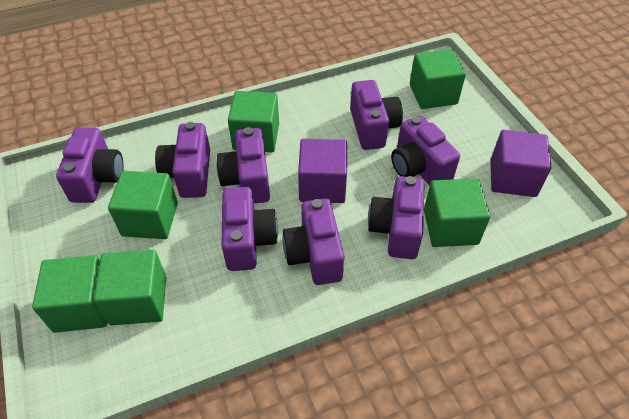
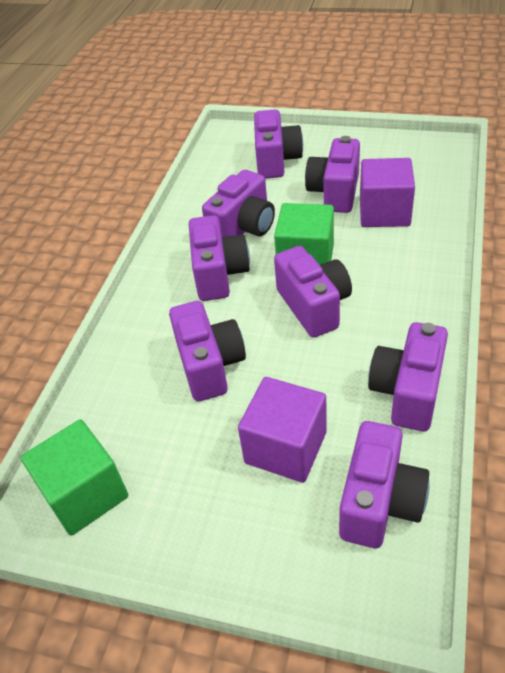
green cube: [32,255,107,333] [94,250,166,325] [108,171,178,239] [228,91,279,152] [410,49,466,109] [424,178,490,247] = 6 -> [21,419,128,536] [274,203,334,265] = 2

